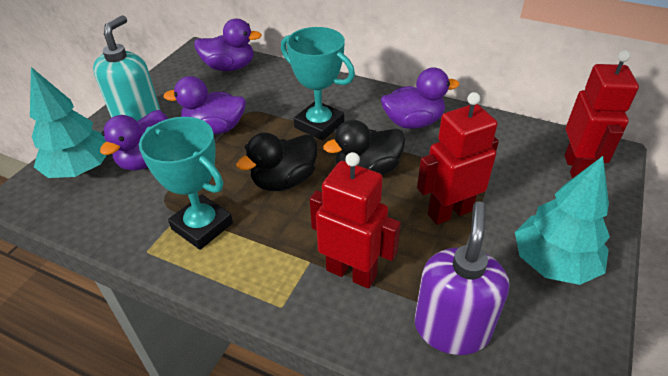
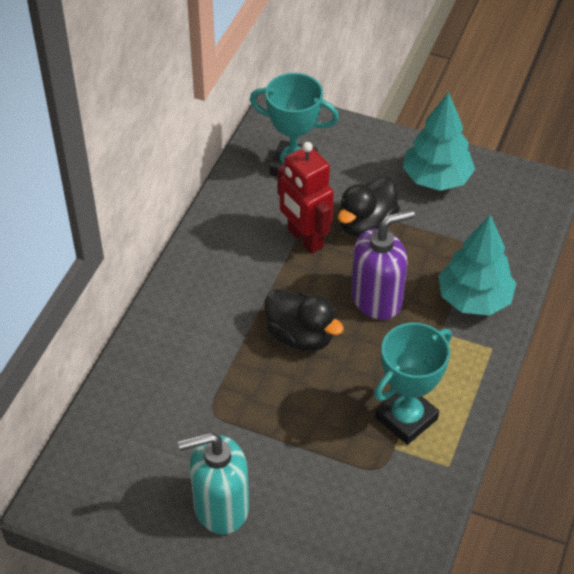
purple duck: [100,110,168,171] [163,76,246,134] [194,19,262,71] [381,67,459,129] = 4 -> none = 0
red robot: [310,152,401,289] [417,92,499,225] [565,50,639,178] = 3 -> [278,142,334,254] = 1

